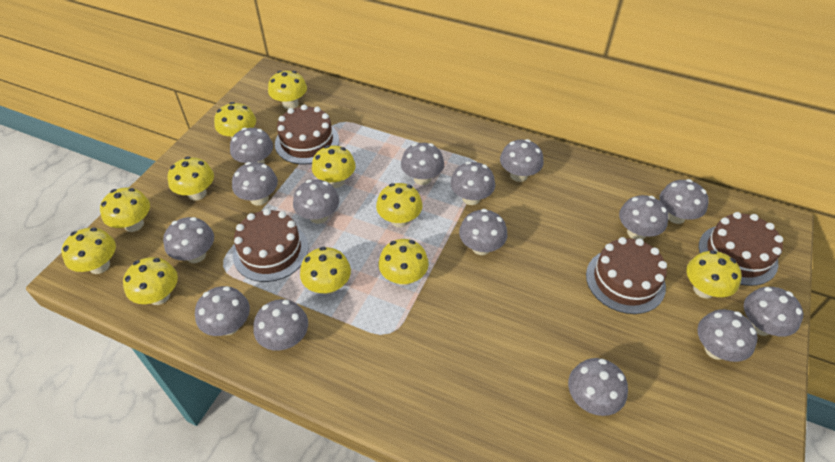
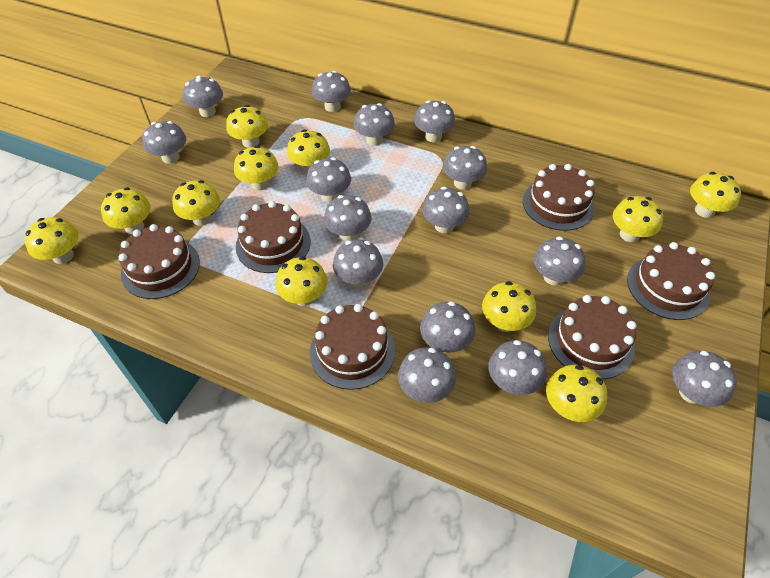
brown cake: [233,209,309,282] [275,105,339,164] [586,237,667,314] [699,212,783,286] = 4 -> [118,224,200,299] [236,201,310,273] [310,304,395,390] [523,164,595,231] [548,295,637,379] [627,242,715,320] = 6

